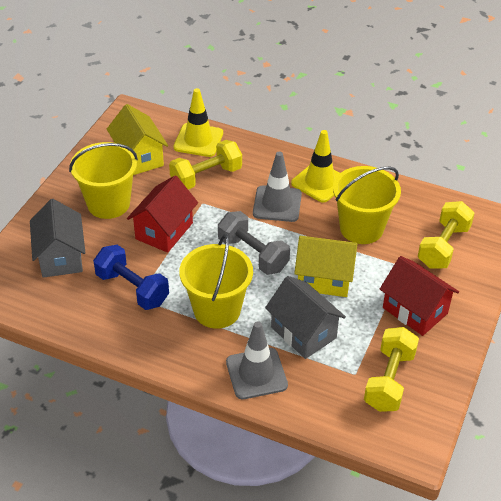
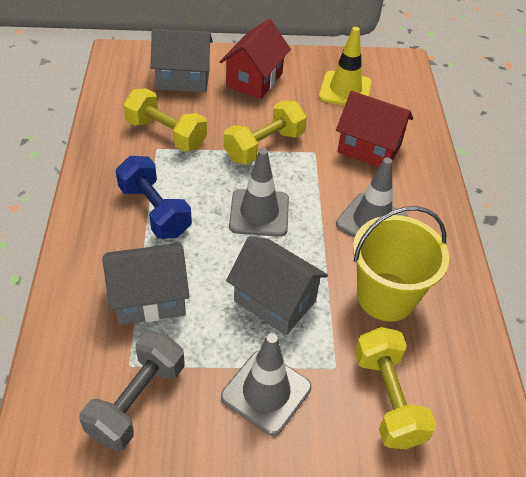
grey house: [30,199,85,278] [265,276,346,359] = 2 -> [102,243,190,325] [151,29,213,92] [226,236,328,335] = 3
grey traffic cone: [226,321,288,399] [253,151,302,222] = 2 -> [221,333,312,436] [229,148,289,237] [336,157,408,238] = 3
yellow bucket: [69,142,138,219] [179,233,253,329] [333,166,401,244] = 3 -> [353,206,449,322] = 1
yellow house: [107,104,168,175] [294,236,358,297] = 2 -> none = 0
yellow traffic cone: [173,88,223,157] [291,130,340,203] = 2 -> [319,27,372,105] = 1

